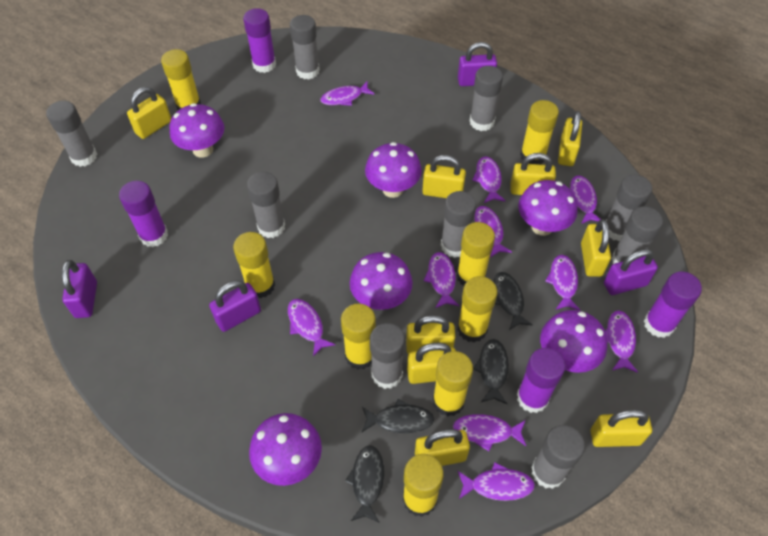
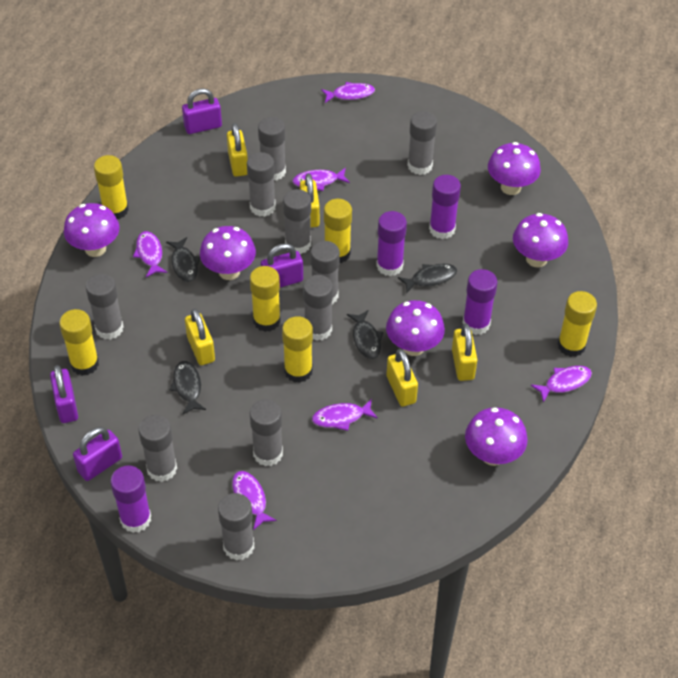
grey glue stick: [46,101,97,167] [247,172,285,238] [290,15,320,80] [370,323,405,389] [441,191,476,258] [470,66,503,131] [531,425,585,489] [606,175,652,241] [611,206,663,264] = 9 -> [86,274,124,340] [139,415,177,482] [218,493,254,561] [247,152,276,217] [250,399,283,466] [258,117,286,181] [283,189,311,254] [303,275,333,341] [310,241,340,305] [407,111,437,175] = 10
purple fish: [288,299,335,357] [321,82,375,106] [423,252,459,308] [453,414,526,451] [458,462,535,501] [472,156,506,203] [474,206,512,257] [545,255,580,311] [570,176,601,224] [605,310,638,373] = 10 -> [133,231,167,277] [232,471,277,530] [292,168,350,191] [312,399,378,431] [321,82,375,103] [531,366,592,403] = 6
yellow glue stick: [161,49,201,110] [233,232,275,299] [341,304,376,369] [403,454,444,517] [433,351,473,416] [457,222,495,285] [457,276,497,343] [520,100,559,164] = 8 -> [59,309,99,376] [94,155,129,219] [250,266,281,332] [282,316,313,383] [324,199,352,263] [558,291,597,357] = 6
yellow padlock: [127,87,172,139] [406,315,455,354] [407,343,456,384] [415,429,470,466] [422,155,466,198] [510,153,556,195] [558,111,582,166] [581,219,611,277] [590,410,652,447] = 9 -> [185,309,215,365] [227,123,248,177] [300,173,320,227] [387,349,418,406] [452,324,478,381] = 5

